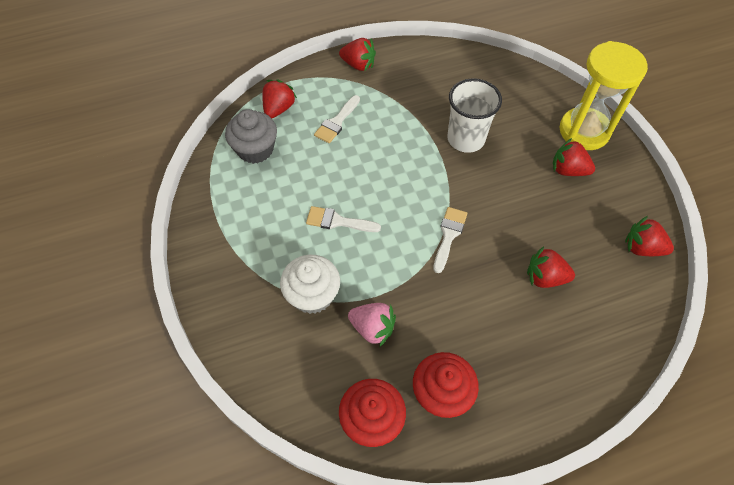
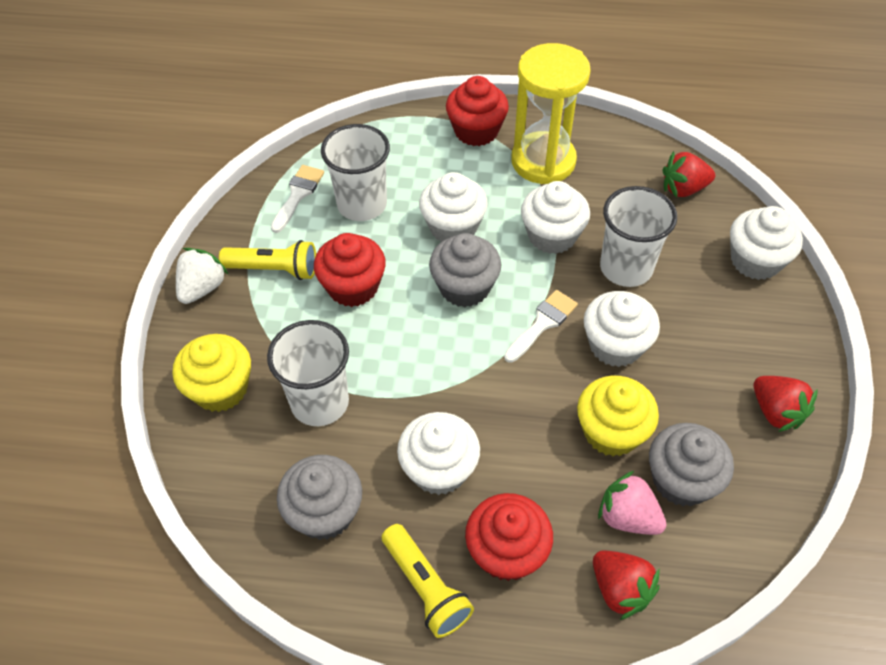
grey cupcake: [225,109,277,164] = 1 -> [277,455,362,540] [429,233,501,307] [649,423,734,506] = 3
red cupcake: [339,379,406,447] [413,352,479,418] = 2 -> [314,233,386,307] [446,76,509,146] [465,493,553,581] = 3
red strawberry: [262,80,297,118] [339,38,376,71] [527,246,575,288] [553,138,595,176] [625,216,674,256] = 5 -> [593,550,660,620] [663,151,715,197] [754,376,818,432] = 3
white brush: [306,206,381,232] [314,95,360,143] [433,207,467,273] = 3 -> [271,165,324,233] [504,290,578,363] = 2
white cup: [447,78,502,153] = 1 -> [267,320,349,426] [321,124,390,221] [600,186,677,287] = 3
white cupcake: [280,255,340,314] = 1 -> [397,412,480,495] [419,172,488,242] [521,181,590,254] [584,291,660,367] [730,206,803,280] = 5
white strawberry: none = 0 -> [176,248,228,304] = 1
yellow cupcake: none = 0 -> [173,334,251,412] [577,376,659,456] = 2
yellow flashlight: none = 0 -> [219,240,316,280] [382,524,474,638] = 2

